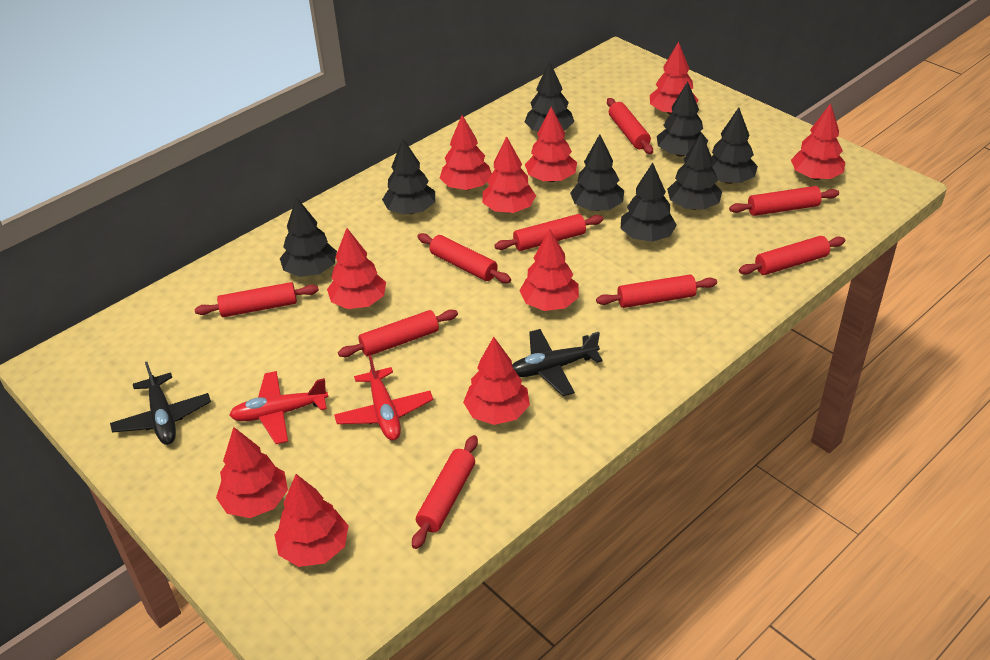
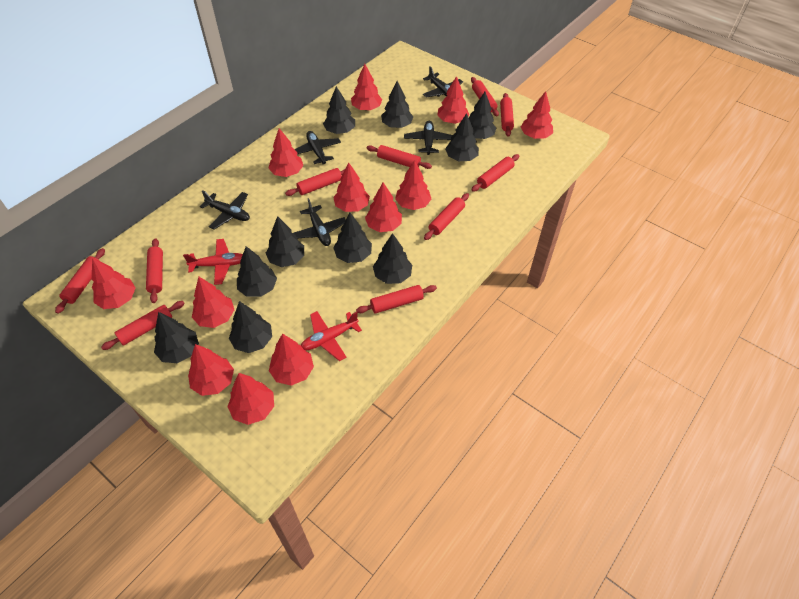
black plane: [110,362,211,445] [512,329,603,396] = 2 -> [200,190,250,229] [293,198,346,246] [294,131,341,164] [404,121,453,155] [423,66,463,98] = 5
black tree: [280,197,337,277] [382,138,435,215] [525,61,574,131] [570,134,624,211] [620,162,677,242] [657,82,708,157] [667,132,722,210] [711,108,758,184] = 8 -> [154,312,199,363] [229,301,272,353] [237,246,277,297] [266,216,304,267] [323,86,355,134] [333,213,372,263] [373,233,412,284] [381,81,413,128] [445,113,479,161] [469,92,496,139] = 10
red rolling pin: [195,282,319,317] [338,310,458,357] [412,435,478,549] [417,233,511,283] [494,214,604,251] [596,275,717,308] [607,98,653,154] [729,186,839,216] [739,236,845,275] = 9 -> [55,248,105,314] [101,301,185,350] [146,238,163,303] [285,168,345,196] [356,285,437,313] [367,145,432,169] [424,193,469,240] [471,77,499,117] [471,154,519,192] [500,93,514,137] = 10
red tree: [216,427,288,518] [275,474,349,567] [327,228,386,309] [440,115,492,190] [463,337,530,425] [483,136,536,213] [519,229,579,311] [525,107,577,182] [650,42,698,115] [791,103,845,180] = 10 -> [92,258,136,309] [188,344,234,396] [192,277,234,328] [227,373,274,425] [268,128,303,177] [269,333,314,386] [333,162,370,212] [351,64,382,111] [365,183,402,232] [395,160,431,210] [437,76,469,124] [521,91,553,139] = 12

